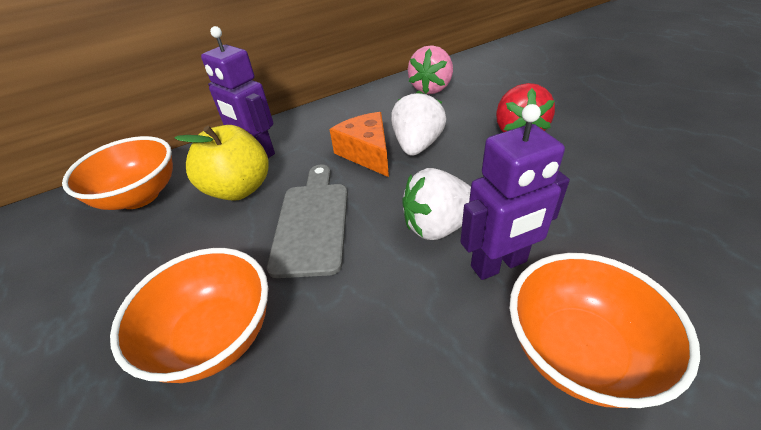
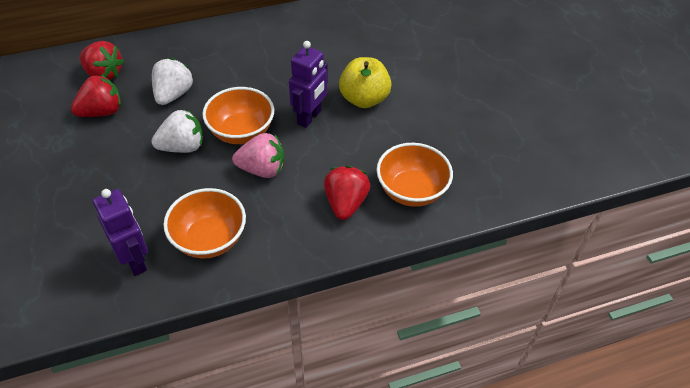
grey cutting board: [267,164,348,278] = 1 -> none = 0
orange cheese: [329,112,389,177] = 1 -> none = 0
red strawberry: [496,83,555,132] = 1 -> [71,75,121,117] [79,41,124,80] [324,166,371,220] = 3

